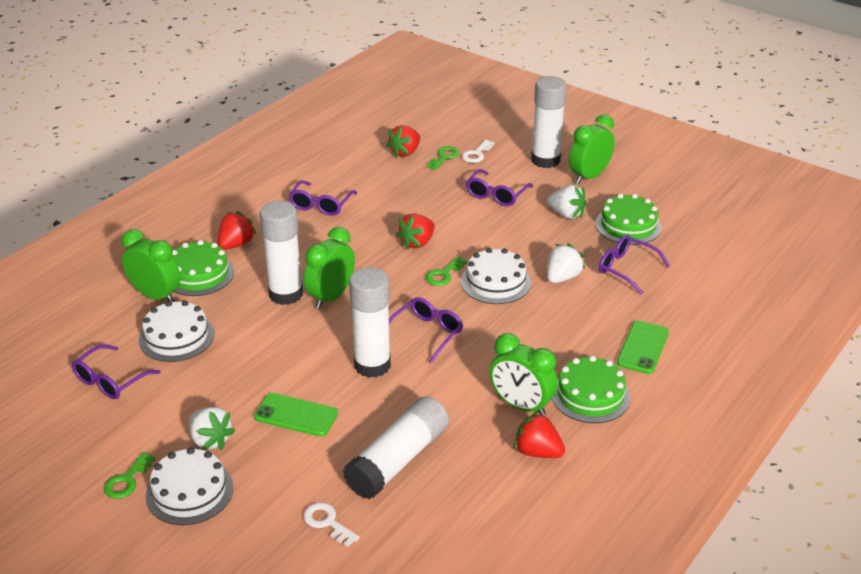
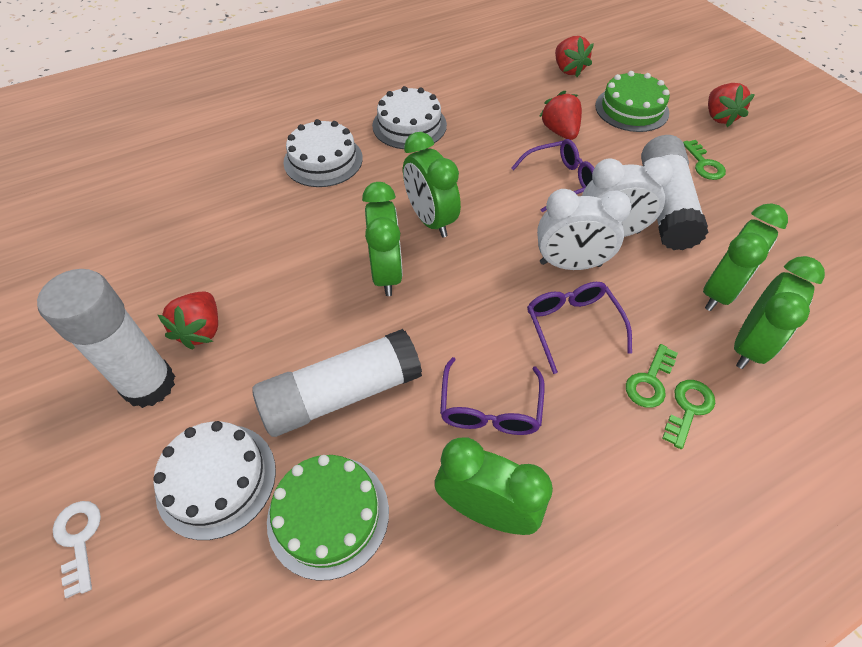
green cake: [172,240,234,296] [552,356,630,423] [595,194,662,245] = 3 -> [267,455,389,581] [595,71,670,132] = 2
green clock: [121,229,180,302] [304,227,355,309] [490,333,558,416] [569,114,615,184] = 4 -> [362,182,403,296] [403,132,461,237] [435,437,553,535] [703,203,788,311] [734,256,825,369] = 5
green phone: [254,393,338,437] [617,321,669,374] = 2 -> none = 0
purple glasses: [72,344,161,399] [289,180,357,216] [389,297,463,364] [466,169,533,206] [599,235,670,294] = 5 -> [440,357,544,435] [511,139,594,212] [527,282,632,374] = 3
white clock: none = 0 -> [537,189,631,270] [582,157,673,237] = 2
white glue stick: [260,201,303,305] [343,396,449,499] [349,267,391,378] [531,76,567,168] = 4 -> [37,269,175,408] [252,329,422,437] [641,135,709,250] = 3
white key: [303,502,360,547] [462,140,495,163] = 2 -> [53,501,101,598] = 1
white strawberry: [189,407,235,450] [547,185,587,219] [547,244,585,283] = 3 -> none = 0

